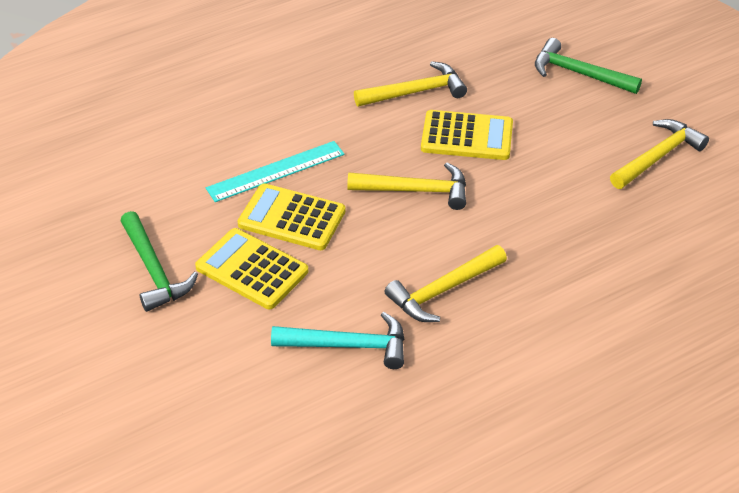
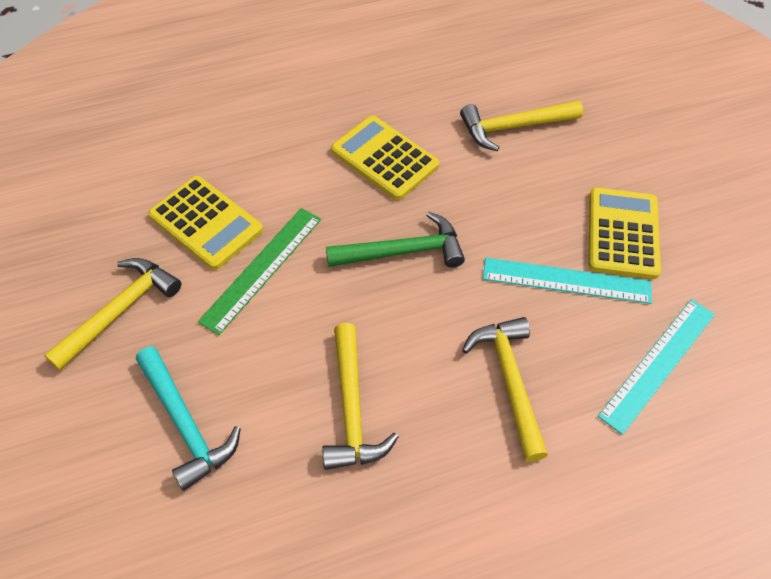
green hammer: [121,211,198,312] [535,38,642,94] = 2 -> [326,212,465,268] = 1
green ruler: none = 0 -> [198,208,321,335] = 1
turquoise ruler: [206,141,345,202] = 1 -> [483,258,652,304] [598,299,715,435] = 2

